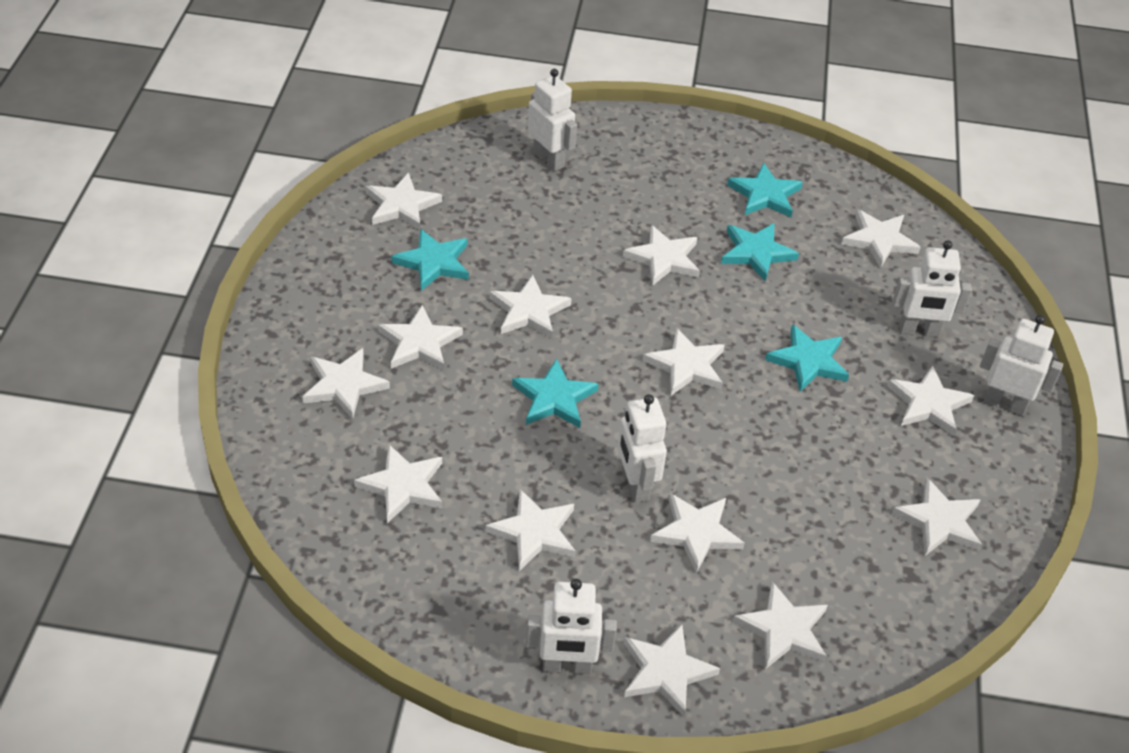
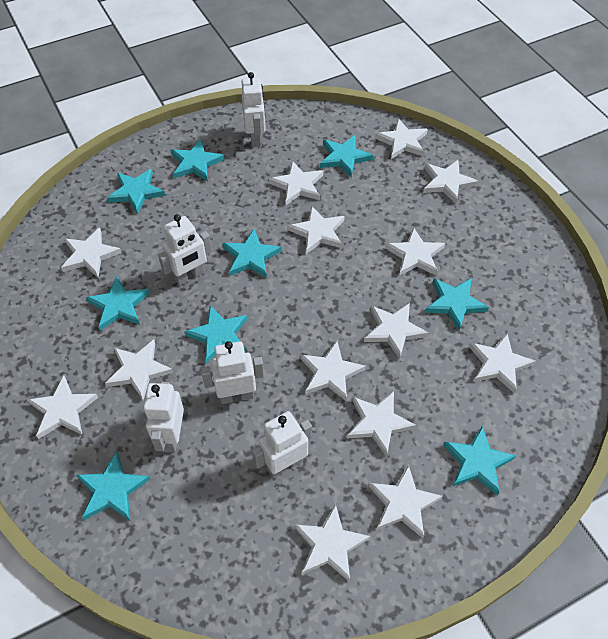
turquoise star: [391,229,469,291] [512,359,599,428] [721,223,799,281] [727,163,803,217] [765,324,849,392] = 5 -> [76,451,150,520] [86,276,150,330] [107,169,165,214] [171,139,224,181] [184,305,247,363] [222,229,282,278] [320,135,373,177] [425,278,489,330] [443,426,516,496] = 9

